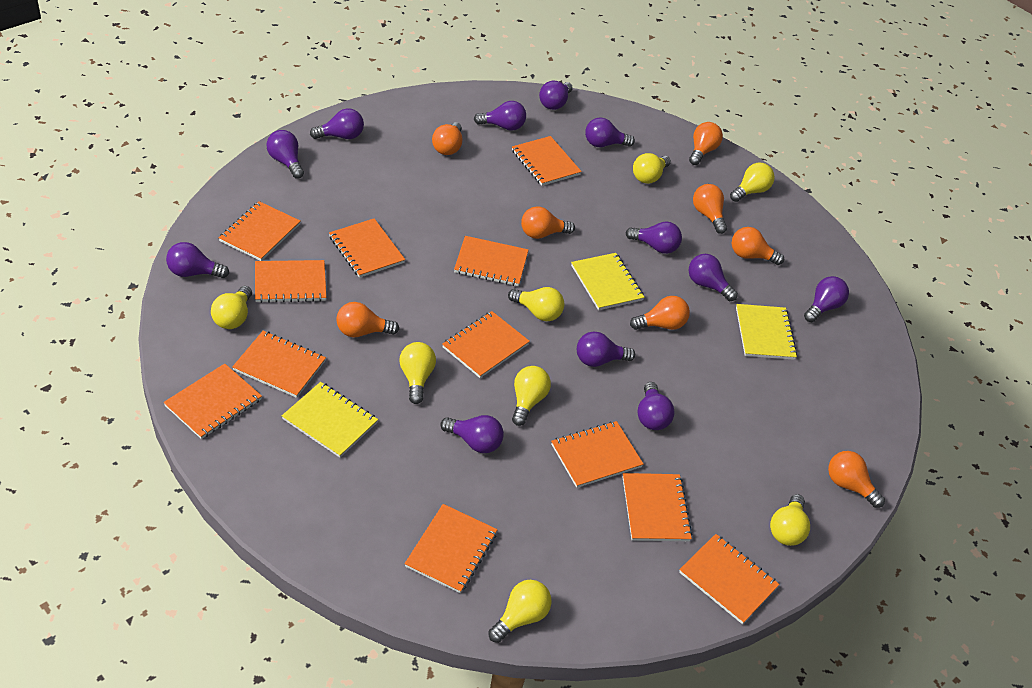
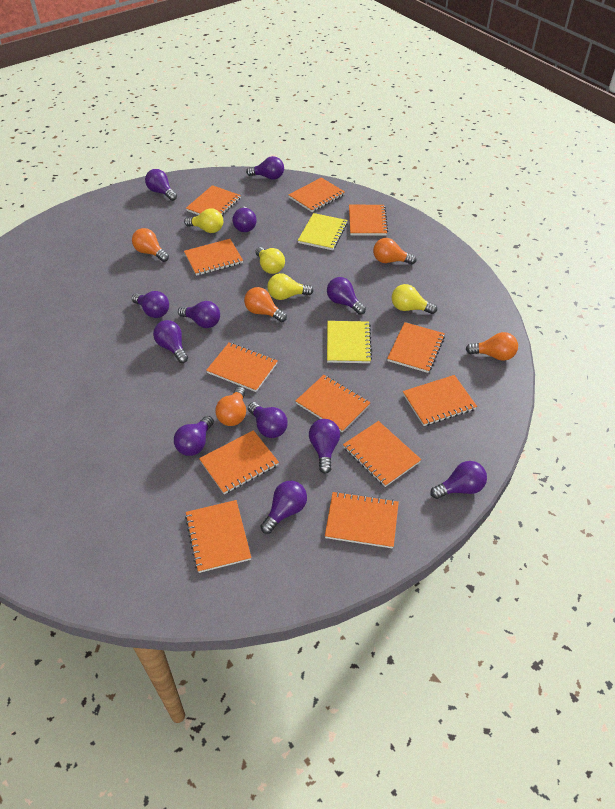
orange light bulb: [336,302,399,337] [432,122,462,155] [521,206,575,239] [630,296,690,330] [689,122,723,165] [693,184,727,234] [732,227,784,265] [828,451,885,508] = 8 -> [132,228,169,262] [215,387,246,426] [244,287,287,322] [373,238,416,265] [466,332,518,361] = 5
yellow light bulb: [211,286,252,329] [399,342,436,404] [488,580,552,643] [508,287,564,321] [512,366,551,426] [633,153,671,184] [730,163,775,202] [770,494,810,546] = 8 -> [184,209,223,233] [255,247,285,274] [267,273,314,300] [392,284,437,314] = 4
yellow notebook: [282,382,378,458] [571,253,645,310] [736,304,797,360] = 3 -> [298,213,348,250] [327,321,372,363] = 2

